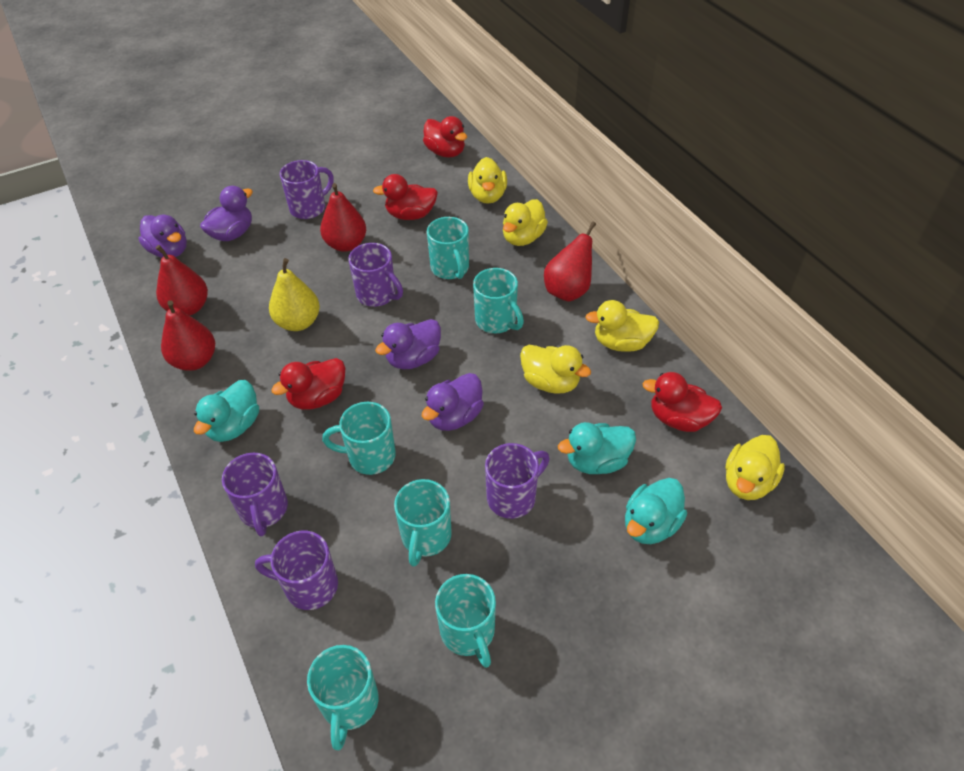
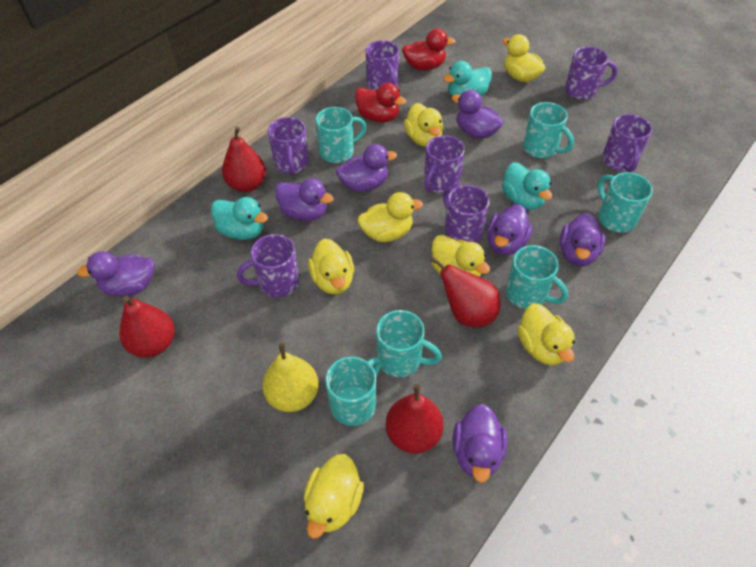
purple duck: [138,215,187,258] [200,186,253,241] [375,319,441,369] [422,373,484,431] = 4 -> [77,251,155,297] [275,178,334,221] [336,144,397,192] [452,90,504,139] [453,404,507,483] [487,204,533,255] [559,213,605,266] = 7
purple mug: [222,453,288,536] [255,531,338,610] [280,160,334,219] [349,243,403,307] [485,443,550,519] = 5 -> [237,234,300,297] [268,117,309,175] [366,40,399,90] [424,135,465,193] [443,185,490,243] [565,47,618,100] [602,114,652,172] = 7
red duck: [271,358,345,409] [373,174,438,220] [423,116,467,157] [642,372,722,432] = 4 -> [355,83,406,123] [402,28,455,70] = 2
yellow duck: [468,157,507,204] [503,199,548,246] [520,344,591,394] [585,300,659,352] [725,435,785,500] = 5 -> [304,454,364,538] [308,238,354,294] [358,192,423,242] [404,103,443,147] [432,235,490,277] [503,34,545,82] [517,303,575,365] = 7

